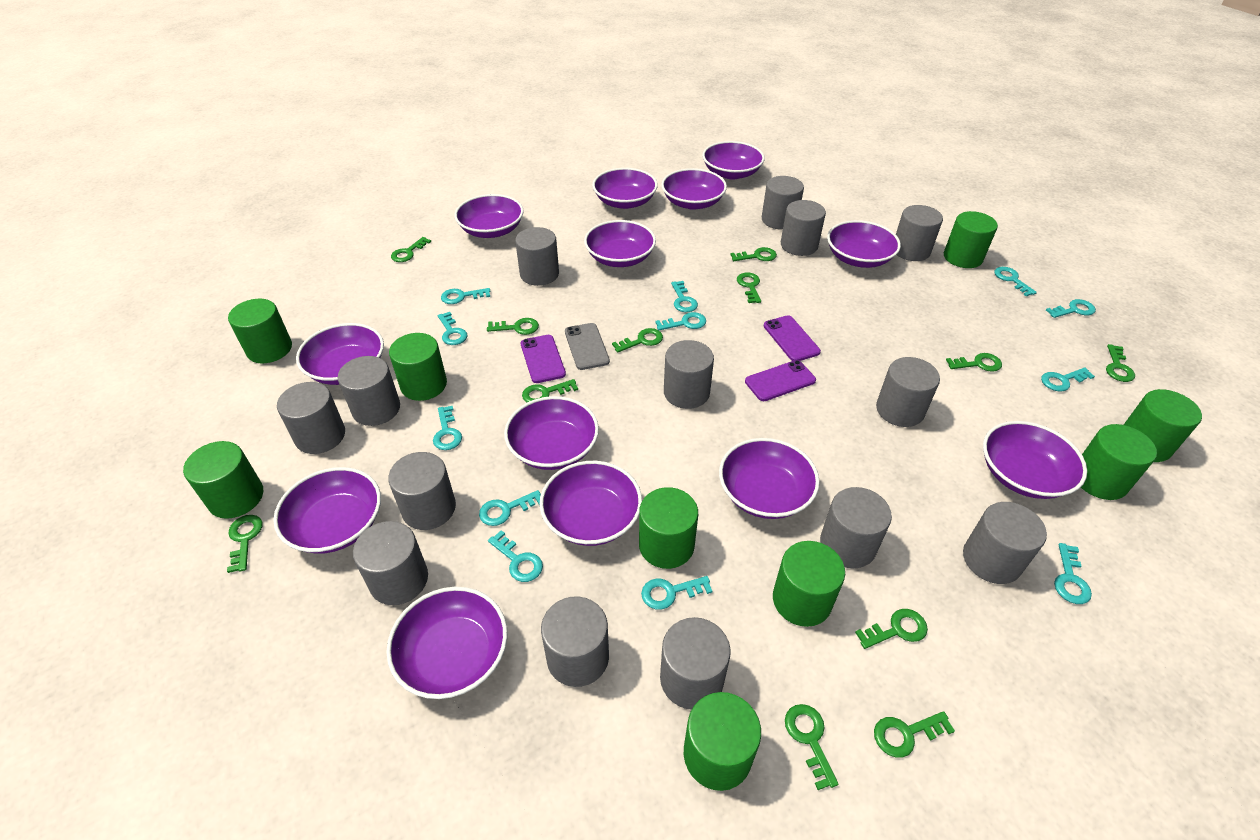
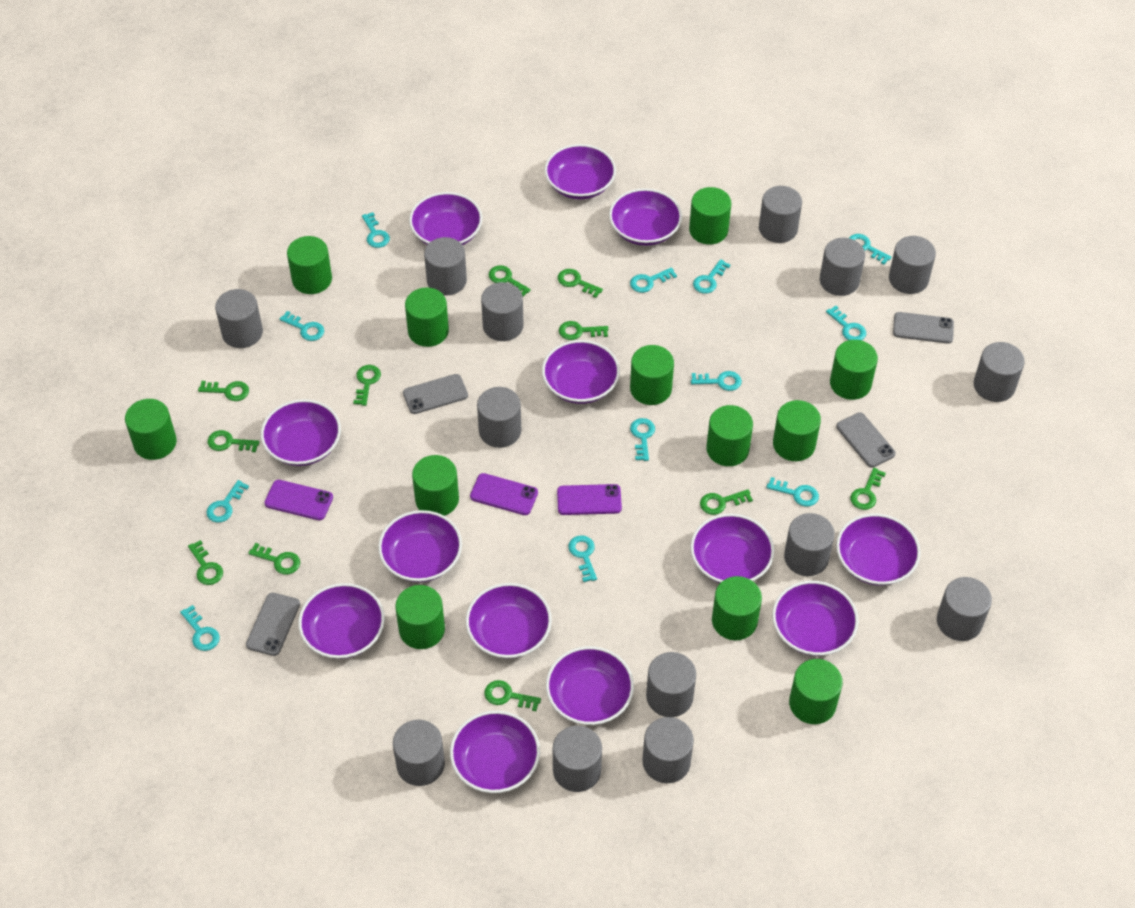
green cylinder: [183,441,263,519] [228,299,292,363] [389,333,447,401] [639,487,698,569] [684,692,761,791] [773,541,845,627] [944,211,998,268] [1081,424,1157,500] [1124,389,1202,462] = 9 -> [125,399,177,460] [287,236,332,294] [395,585,445,649] [405,288,449,347] [412,455,459,516] [630,345,674,405] [689,187,731,244] [706,405,753,466] [712,576,762,640] [773,400,821,461] [789,659,843,724] [830,340,878,400] = 12
green key: [227,515,263,573] [391,237,431,262] [487,318,539,335] [522,379,578,402] [612,328,663,353] [730,247,777,261] [737,273,761,303] [785,704,838,790] [855,609,928,649] [874,711,955,758] [946,353,1002,372] [1106,344,1135,382] = 12 -> [188,540,223,585] [198,381,249,401] [208,430,259,452] [248,543,300,575] [354,365,381,406] [484,680,541,711] [489,265,531,296] [558,269,603,298] [559,321,608,340] [700,489,753,515] [850,468,886,510] = 11
grey phone: [565,323,610,370] = 1 -> [246,593,300,656] [403,374,468,414] [836,412,896,468] [893,312,954,344] = 4

